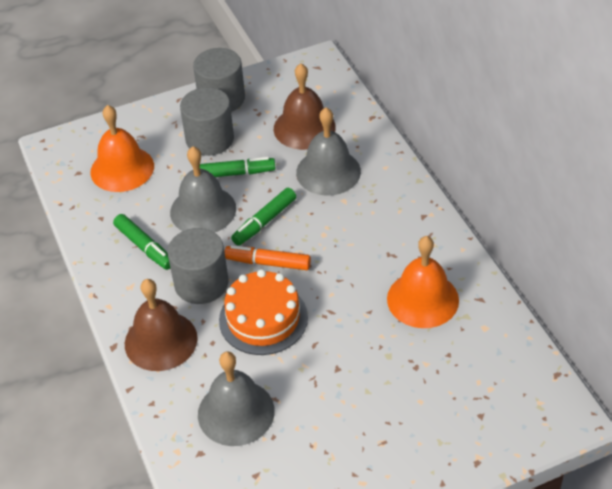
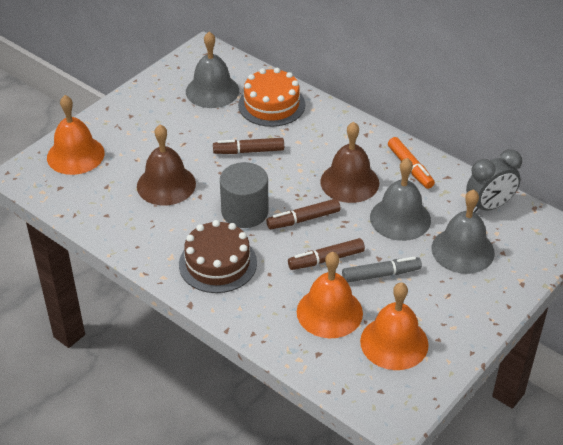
brown cake: none = 0 -> [179,220,257,293] = 1
brown marker: none = 0 -> [213,138,284,154] [266,199,340,229] [288,238,365,270] = 3
green marker: [113,214,170,270] [200,157,275,177] [231,188,296,246] = 3 -> none = 0
grey clock: none = 0 -> [466,149,522,213] = 1
grey cylinder: [167,228,228,304] [180,87,234,156] [193,48,245,112] = 3 -> [220,162,269,228] = 1
grey marker: none = 0 -> [342,257,422,282] = 1
orange bell: [90,105,154,192] [387,236,459,328] = 2 -> [47,95,105,175] [297,252,363,338] [360,282,429,370] = 3

